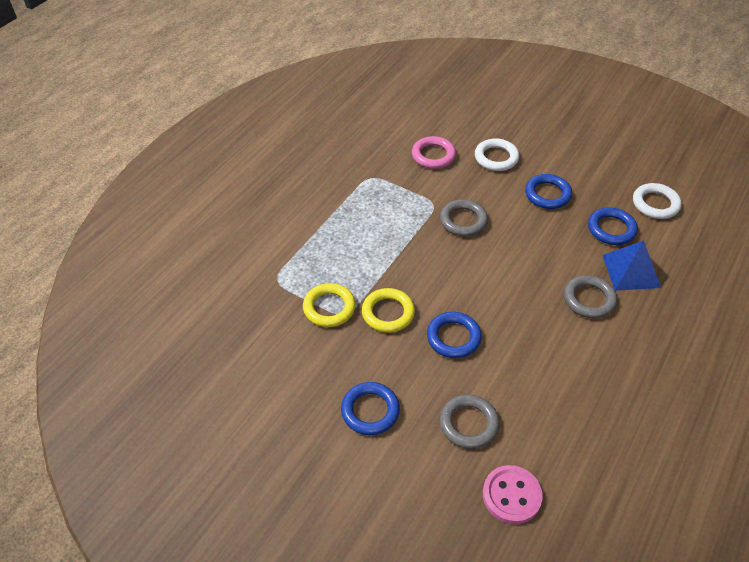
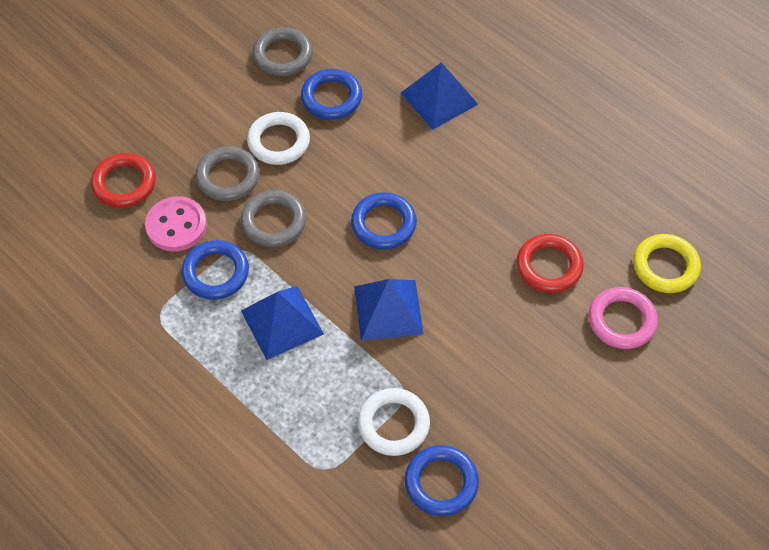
blue pyramid: [602,240,661,291] = 1 -> [241,286,324,360] [354,279,424,341] [401,62,478,130] = 3
red ring: none = 0 -> [91,153,156,208] [516,234,584,293] = 2
yellow ring: [303,283,356,327] [362,288,415,333] = 2 -> [633,234,701,293] = 1

